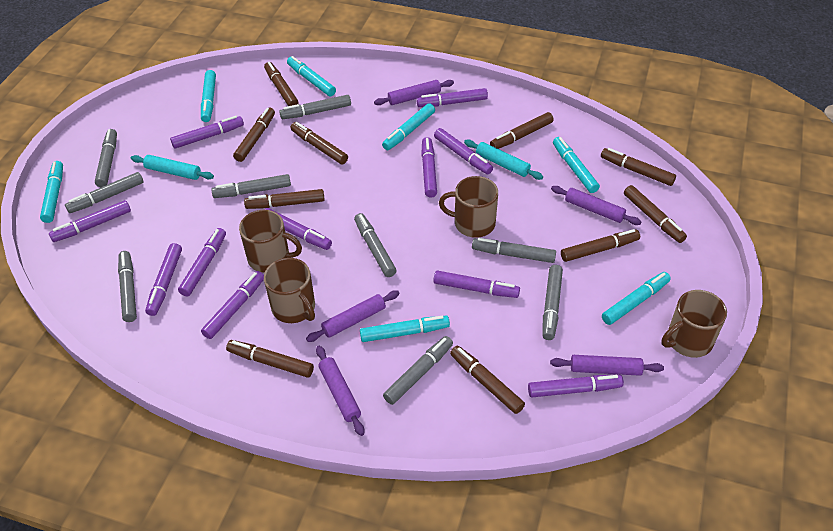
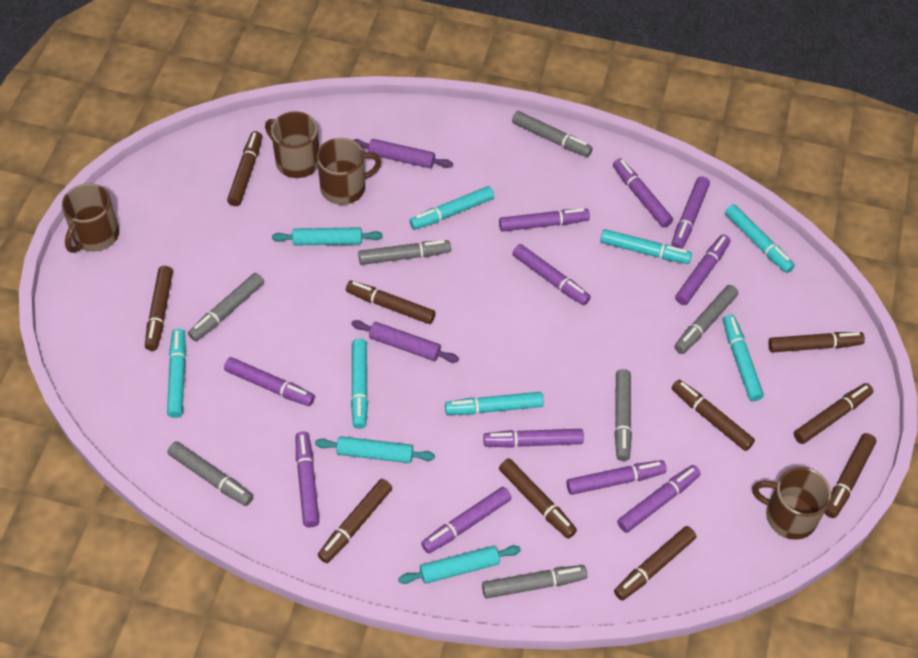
grey marker: [65,172,143,213] [95,129,117,187] [118,251,137,322] [211,174,291,198] [279,95,351,119] [354,213,397,277] [383,336,453,405] [472,238,556,263] [542,265,563,340] = 9 -> [167,441,253,506] [188,273,264,341] [358,240,451,265] [482,565,587,599] [512,111,593,157] [615,369,632,461] [674,285,738,354] = 7
purple rolling pin: [306,290,400,342] [316,346,364,436] [374,80,454,105] [550,355,664,376] [551,186,641,225] = 5 -> [351,320,459,363] [354,139,453,168] = 2
turquoise rolling pin: [131,155,214,180] [464,140,543,180] = 2 -> [272,227,382,245] [315,436,435,463] [398,545,521,584] = 3

